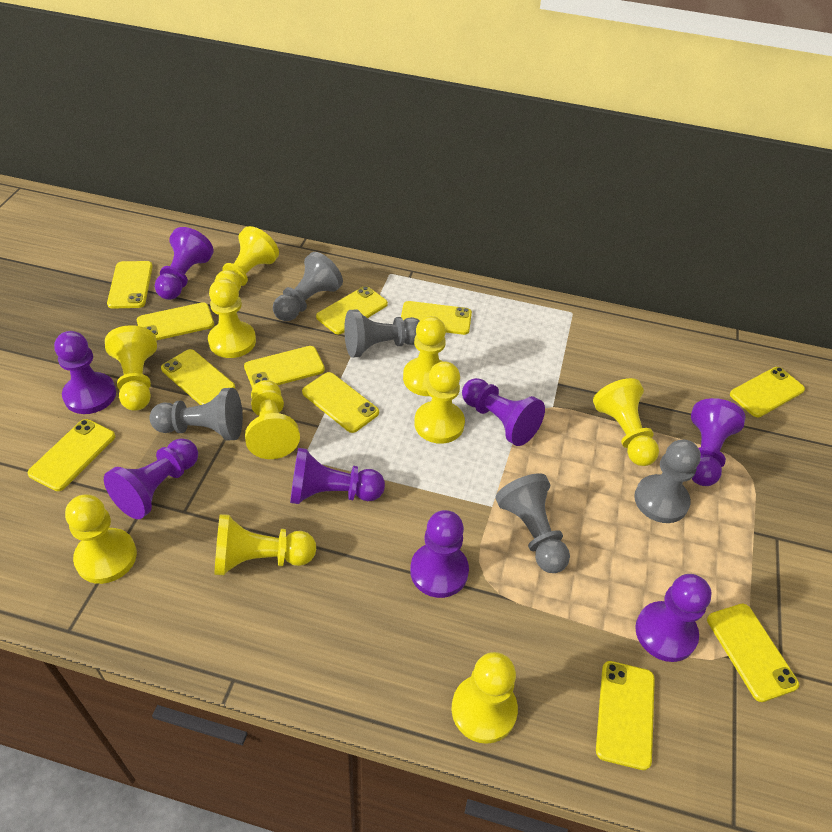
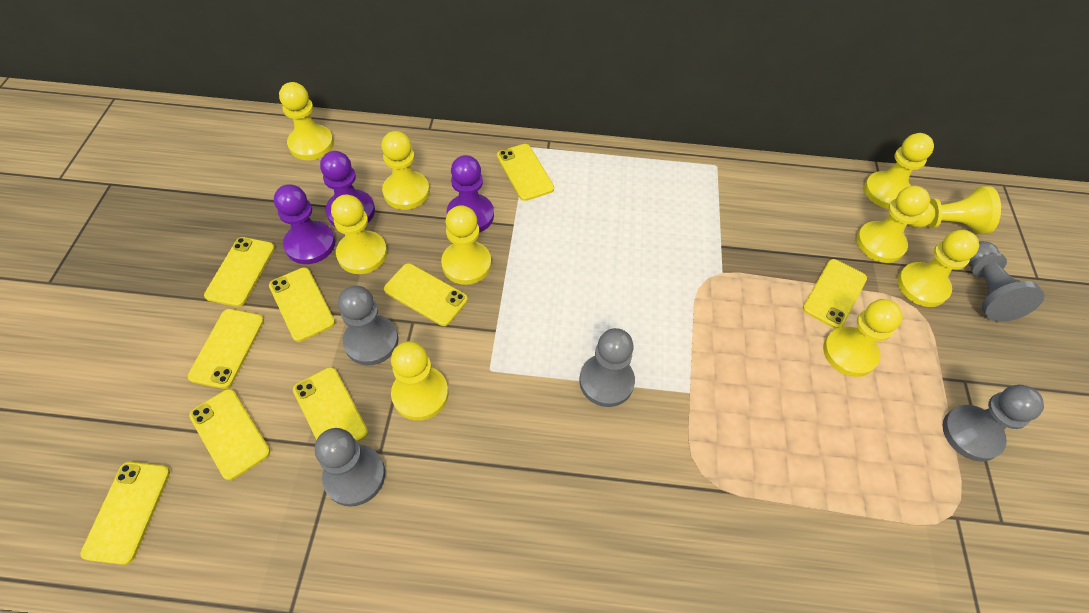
purple pawn: [54,331,116,414] [104,438,198,519] [155,227,213,300] [290,448,385,504] [410,510,469,598] [462,378,545,446] [635,574,711,662] [691,398,746,486] = 8 -> [274,184,335,264] [320,151,375,226] [446,155,494,232] = 3
yellow phone: [28,419,115,491] [107,261,153,309] [137,302,214,340] [161,349,235,405] [244,346,325,388] [302,372,379,433] [316,286,388,334] [401,301,472,335] [596,661,655,770] [707,604,799,702] [730,367,805,417] = 11 -> [80,462,170,565] [188,309,264,389] [189,389,270,480] [204,237,275,307] [269,267,335,342] [293,367,368,442] [384,263,468,326] [497,144,554,201] [803,259,867,329] = 9

